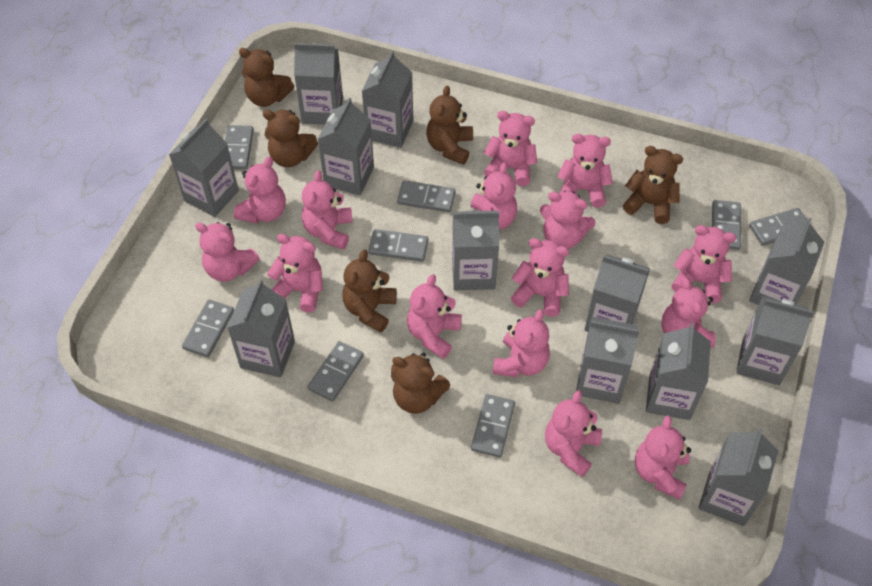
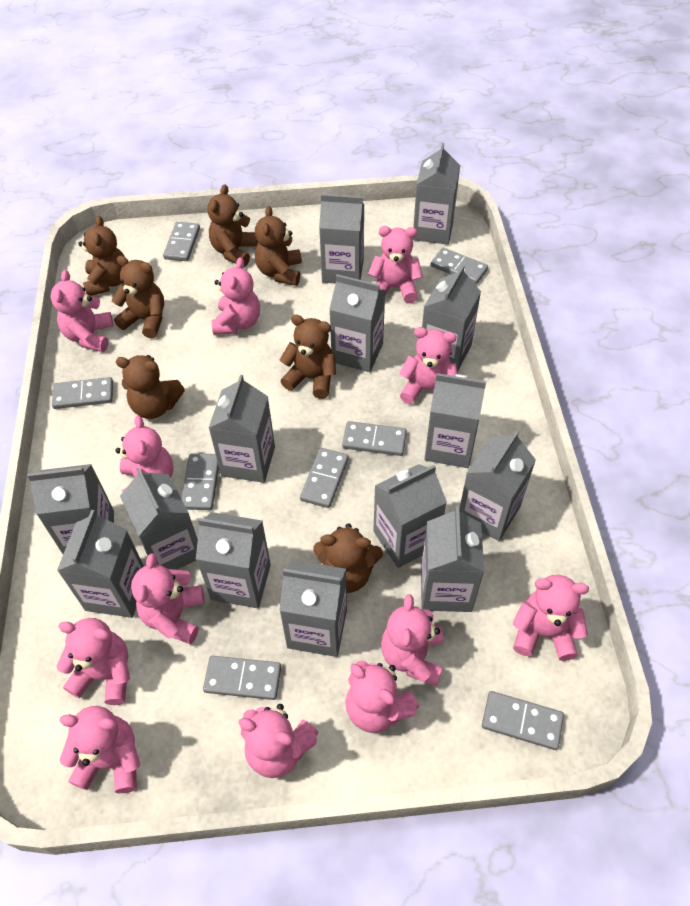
brown teddy bear: [239,48,295,107] [263,109,318,167] [342,250,397,333] [391,353,450,414] [426,86,473,165] [623,146,683,224] = 6 -> [78,216,125,296] [112,256,164,338] [116,355,185,419] [207,184,258,267] [255,206,302,286] [280,315,336,399] [313,523,383,593] = 7
grey carton: [169,119,239,217] [227,279,295,377] [294,43,343,125] [318,98,374,195] [362,51,413,148] [452,210,499,290] [576,317,639,404] [584,254,650,332] [646,323,711,420] [699,428,779,526] [736,296,814,385] [749,218,824,305] = 12 -> [28,464,114,554] [57,510,144,618] [120,468,198,570] [196,512,271,608] [209,375,275,483] [279,560,347,657] [319,194,364,284] [329,274,385,372] [373,464,447,568] [413,143,460,245] [421,506,484,612] [422,265,481,372] [425,373,486,468] [459,430,536,541] = 14
pink teddy bear: [195,222,260,281] [234,157,286,224] [267,234,323,312] [302,170,353,250] [407,274,462,359] [471,162,517,229] [483,111,537,186] [493,309,550,377] [511,238,569,317] [540,191,596,249] [545,390,602,477] [557,134,613,208] [635,416,691,500] [661,277,715,348] [671,225,736,303] = 15 -> [50,270,114,352] [57,618,130,705] [59,706,141,793] [115,415,173,492] [131,553,205,644] [212,257,260,335] [238,704,319,778] [345,660,419,733] [368,226,423,303] [381,594,444,686] [399,327,458,404] [512,575,589,661] = 12

